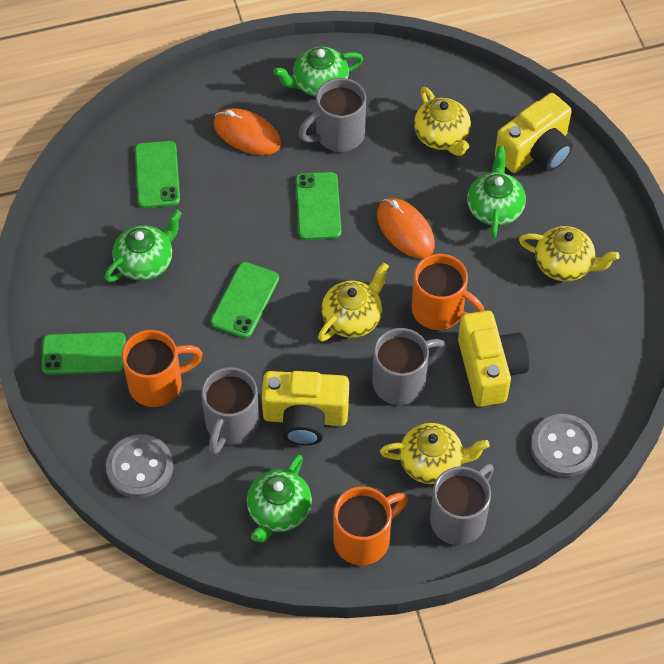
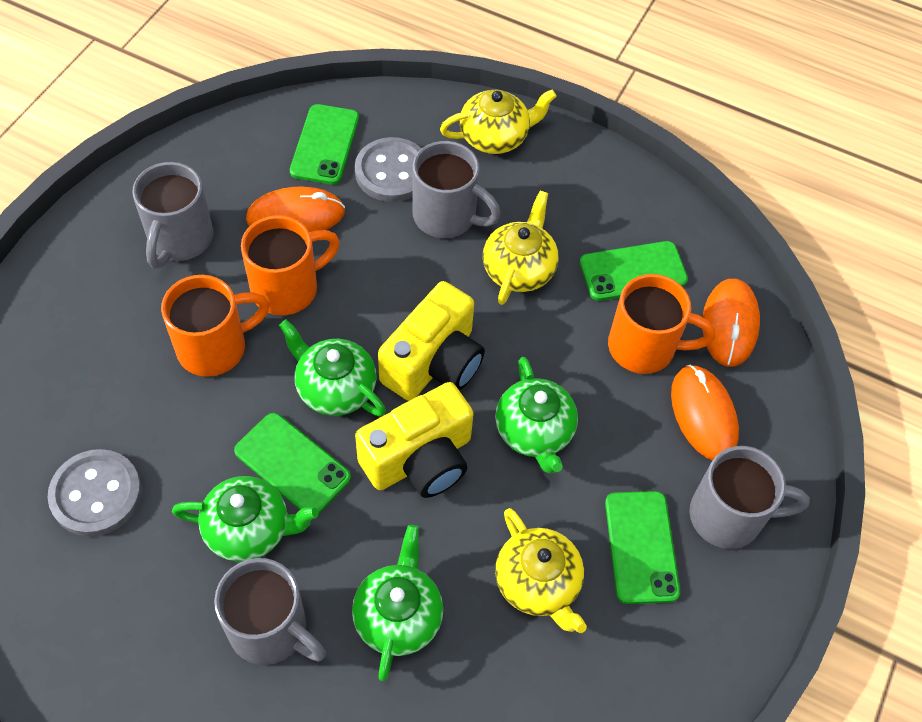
orange mouse: [214,108,281,155] [377,198,435,258] = 2 -> [246,186,345,232] [671,365,739,460] [702,279,760,367] = 3
yellow camera: [262,371,349,446] [458,311,529,407] [495,93,573,173] = 3 -> [355,382,474,498] [378,281,485,401] = 2
yellow teapot: [318,262,389,341] [380,423,490,484] [414,87,471,156] [519,226,620,281] = 4 -> [440,89,557,154] [483,191,559,305] [495,508,587,633] = 3

